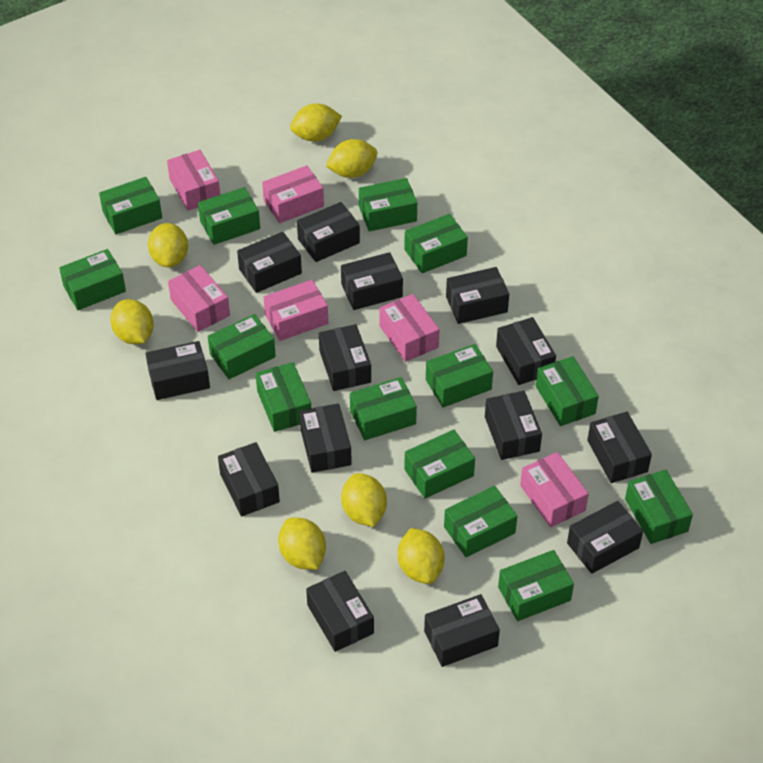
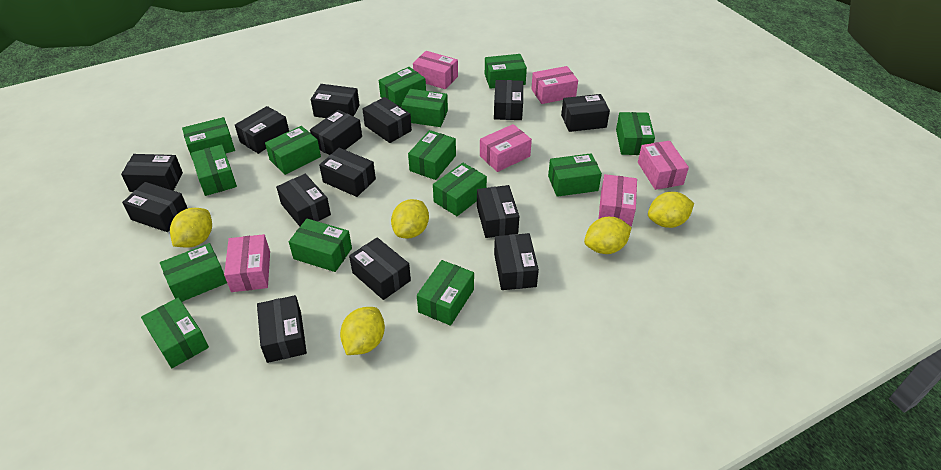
yellow lemon: [110,299,154,344] [148,223,188,267] [278,518,326,570] [290,104,342,141] [326,139,377,178] [341,473,387,527] [398,528,444,584] = 7 -> [170,208,212,248] [340,307,385,355] [391,199,429,238] [584,217,632,254] [648,192,694,228] = 5

